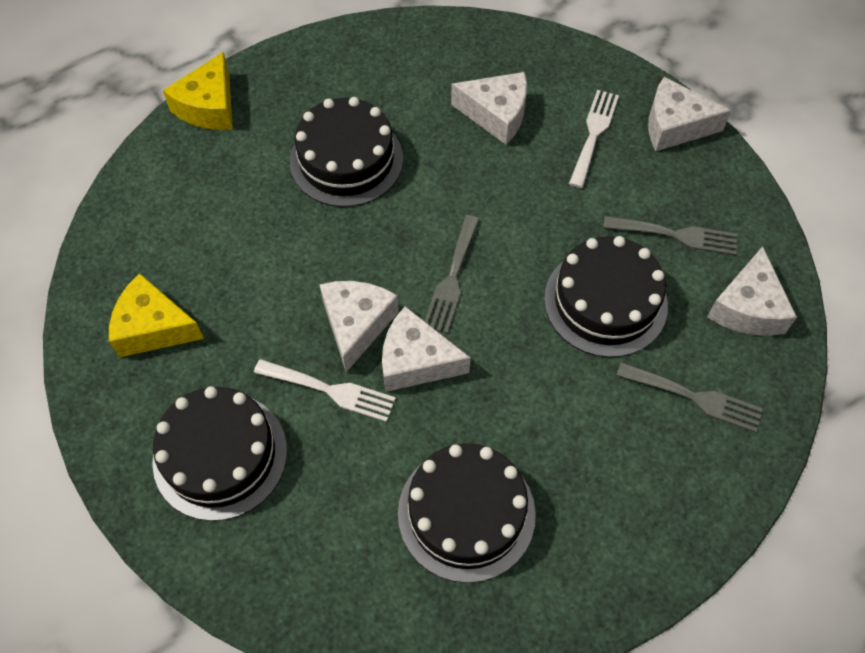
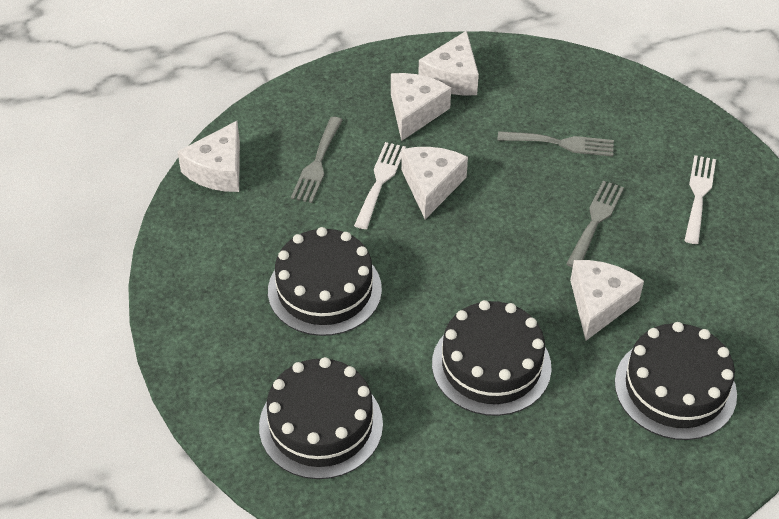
yellow cheese: [109,273,204,357] [163,52,233,130] = 2 -> none = 0

